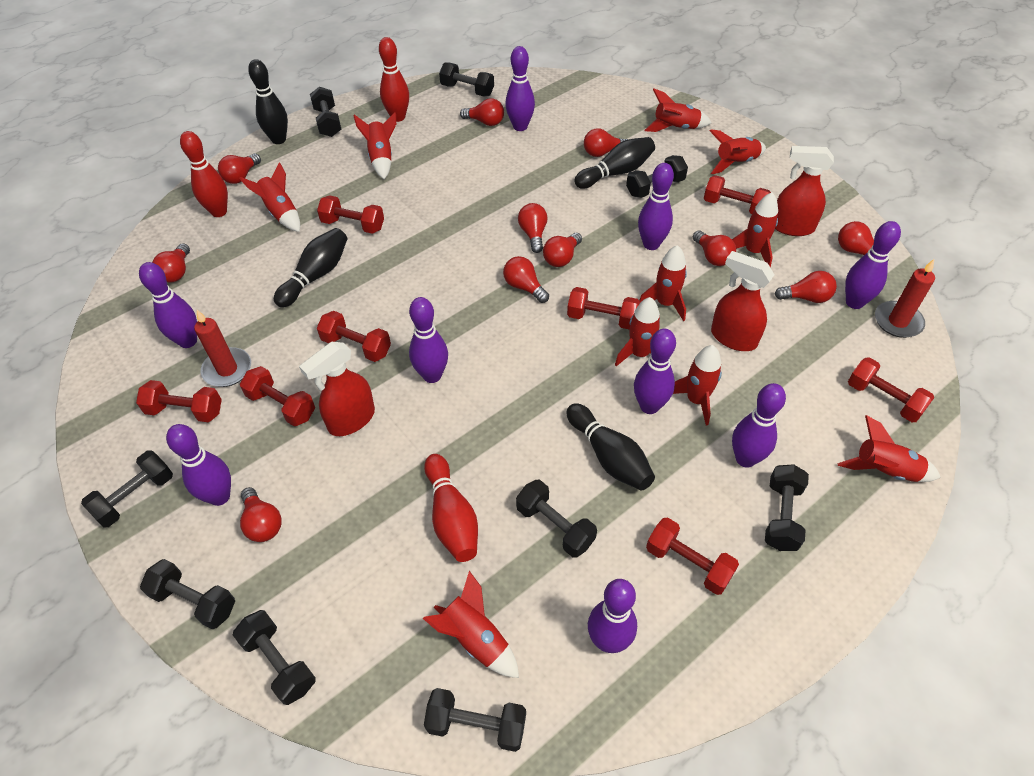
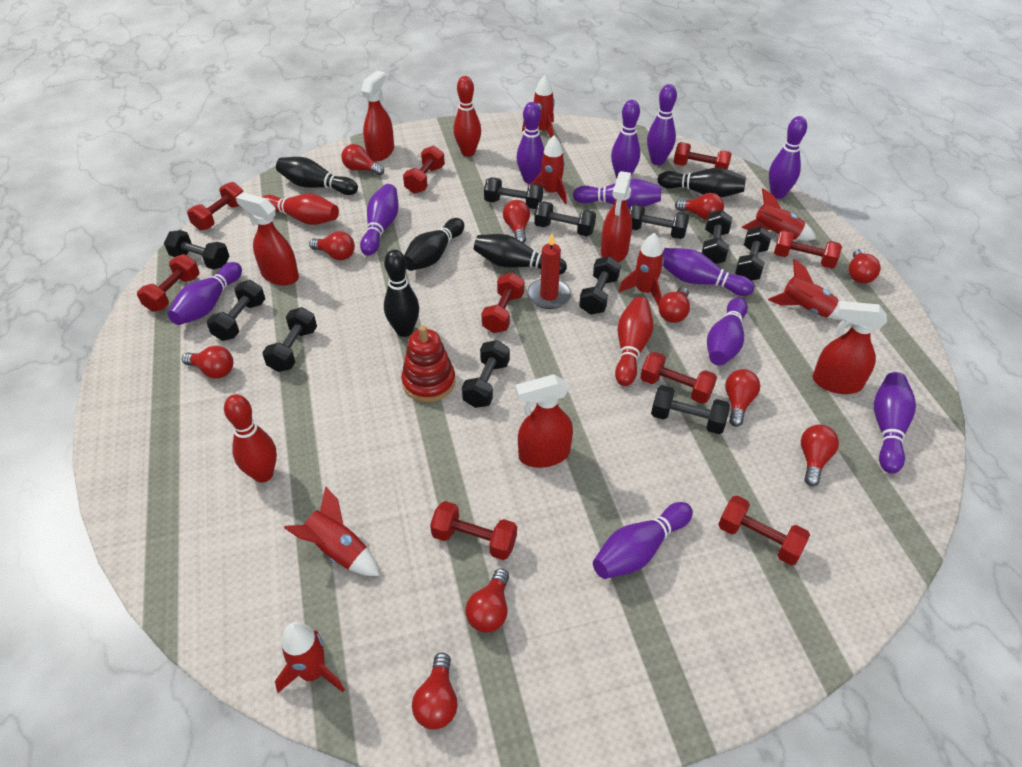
black bowling pin: [248,59,288,144] [274,228,347,308] [566,403,655,490] [574,137,655,189] = 4 -> [276,157,358,195] [384,250,419,337] [404,218,464,271] [474,234,567,275] [657,168,746,197] = 5
black dumbbell: [81,450,173,527] [140,559,235,629] [233,610,316,705] [310,87,342,137] [424,688,526,752] [439,62,494,96] [516,480,597,557] [626,155,688,198] [765,464,809,551] = 9 -> [164,230,229,270] [207,280,265,341] [262,307,317,372] [462,340,510,408] [484,177,543,209] [534,201,596,236] [579,256,621,315] [630,204,689,239] [651,385,730,434] [702,210,732,264] [735,226,772,281] = 11
purple bowling pin: [139,262,197,348] [166,424,231,506] [409,297,448,383] [505,46,535,131] [588,579,637,653] [634,329,676,414] [638,163,674,250] [732,383,786,468] [845,221,901,309] = 9 -> [168,262,242,325] [360,184,399,256] [516,102,544,184] [573,179,661,209] [593,502,693,579] [611,100,640,178] [647,84,677,165] [663,248,754,296] [707,297,748,366] [769,116,807,199] [874,372,916,474] = 11
red bowling pin: [180,131,228,217] [379,37,409,122] [424,454,478,562] = 3 -> [224,394,277,483] [262,194,339,225] [453,76,481,156] [615,297,653,386] = 4
red candle: [194,310,251,387] [875,259,935,338] = 2 -> [527,233,571,309] = 1
red dumbbell: [136,380,222,422] [240,366,315,426] [317,195,384,234] [317,311,391,362] [567,287,640,330] [646,517,739,595] [704,175,771,214] [848,357,934,422] = 8 -> [137,254,199,312] [187,182,243,231] [403,145,445,194] [430,501,517,560] [481,273,524,333] [640,352,717,404] [674,142,732,170] [718,496,810,565] [774,230,842,269] = 9
red rocket: [239,162,300,232] [353,112,396,179] [423,571,519,678] [615,297,660,366] [639,245,687,321] [644,89,712,132] [673,345,722,425] [710,129,766,174] [732,192,778,267] [838,415,941,482] = 10 -> [275,622,345,693] [284,486,379,576] [522,75,555,138] [530,135,567,204] [619,233,664,306] [741,188,816,241] [768,259,844,320] = 7
red spray bottle: [299,342,375,436] [711,251,775,351] [775,146,834,236] = 3 -> [236,192,299,286] [361,71,394,161] [515,374,573,468] [601,171,632,262] [812,301,887,394] = 5
red stacking toy: none = 0 -> [401,325,456,402] = 1

